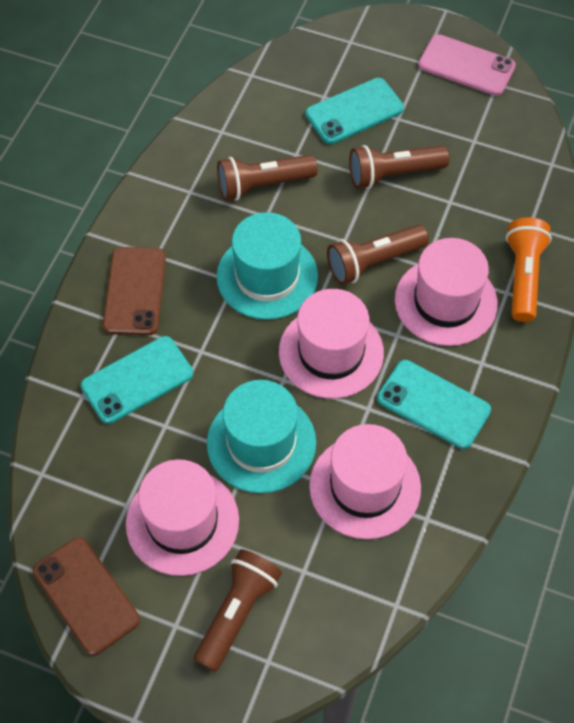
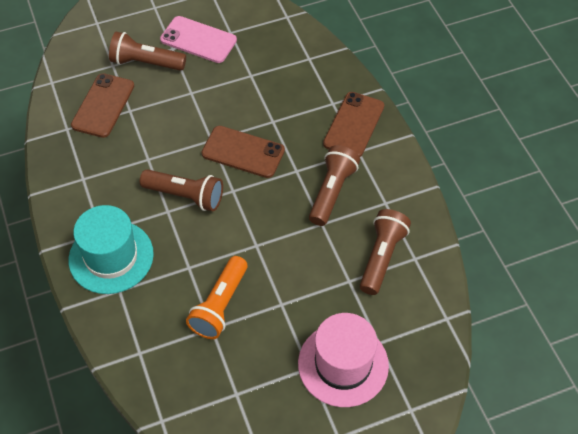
brown phone: [33,537,140,656] [103,247,166,335] = 2 -> [71,73,134,138] [201,126,285,178] [323,92,384,157] = 3
pink hat: [126,459,239,576] [279,289,384,399] [309,424,421,539] [395,238,498,346] = 4 -> [298,313,389,407] = 1
turquoise hat: [207,380,316,493] [216,212,318,320] = 2 -> [68,205,154,294] = 1
turquoise phone: [81,336,193,424] [305,78,404,144] [377,360,491,449] = 3 -> none = 0

